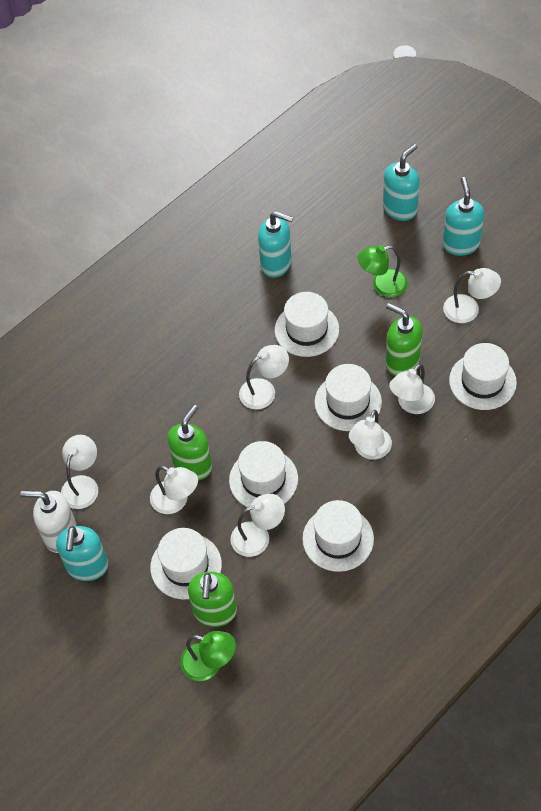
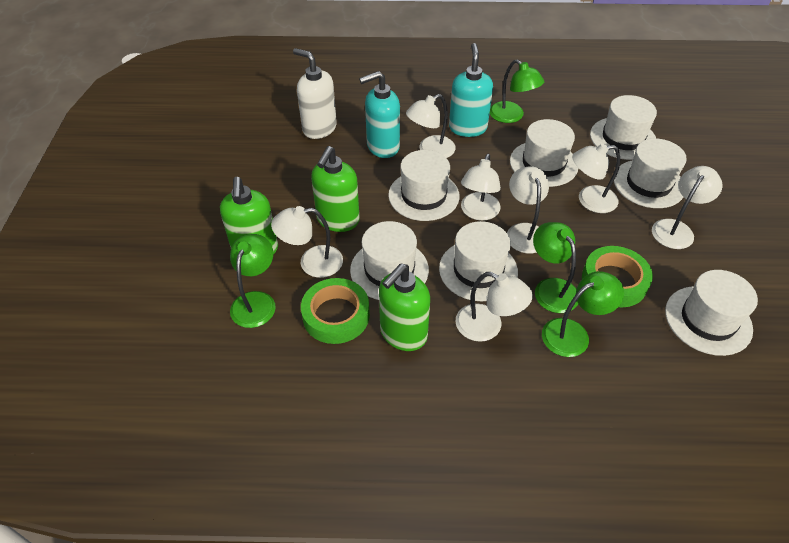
green lamp: [180,631,236,681] [358,245,408,297] = 2 -> [230,234,276,328] [490,60,544,123] [533,222,578,313] [542,271,624,357] = 4
green tape: none = 0 -> [301,278,370,344] [582,246,653,307] = 2
turquoise soap dispenser: [56,526,108,581] [258,211,293,278] [383,144,420,221] [443,177,484,256] = 4 -> [359,71,400,158] [449,43,493,137] = 2
white hat: [150,528,222,599] [229,441,298,507] [275,292,339,357] [303,500,374,572] [315,364,382,431] [449,343,517,410] = 6 -> [350,221,429,300] [388,150,460,221] [439,221,518,301] [510,119,578,187] [590,95,657,160] [614,139,687,208] [665,270,758,356] = 7

